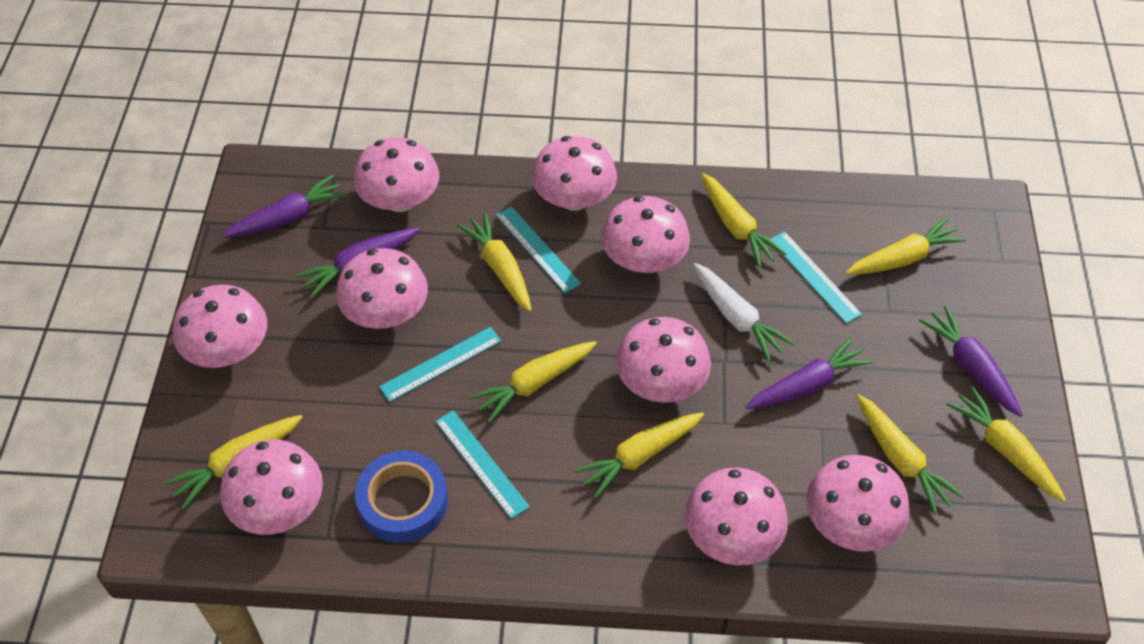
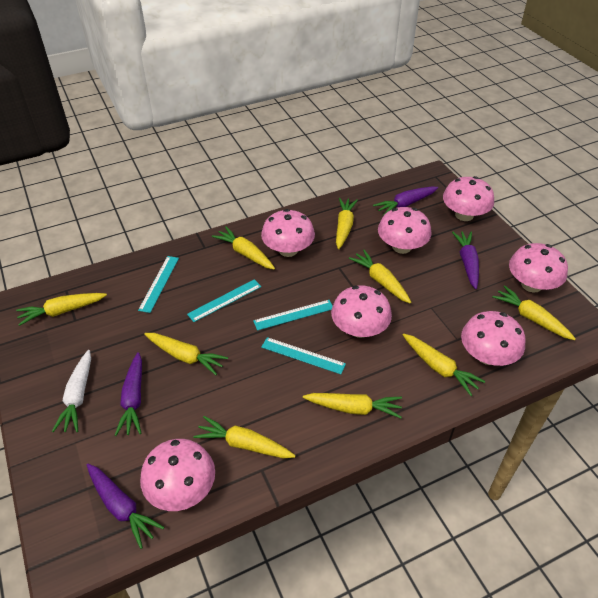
blue tape: [355,451,448,543] = 1 -> none = 0
pink mushroom: [173,285,267,368] [220,440,323,535] [336,248,428,329] [354,137,439,212] [532,136,617,211] [601,196,690,273] [616,317,711,403] [685,468,788,565] [806,455,909,551] = 9 -> [140,439,215,511] [261,209,315,257] [331,286,392,338] [378,207,431,254] [443,176,494,221] [461,311,525,366] [509,243,568,292] = 7
yellow carrot: [164,415,303,509] [457,212,532,312] [470,341,597,423] [574,412,704,499] [701,173,787,268] [845,218,966,275] [857,394,965,515] [947,386,1066,502] = 8 -> [16,293,107,326] [144,333,228,375] [193,416,296,458] [212,226,275,270] [303,393,402,418] [336,198,358,249] [349,250,411,304] [403,334,485,396] [492,285,576,340] = 9

